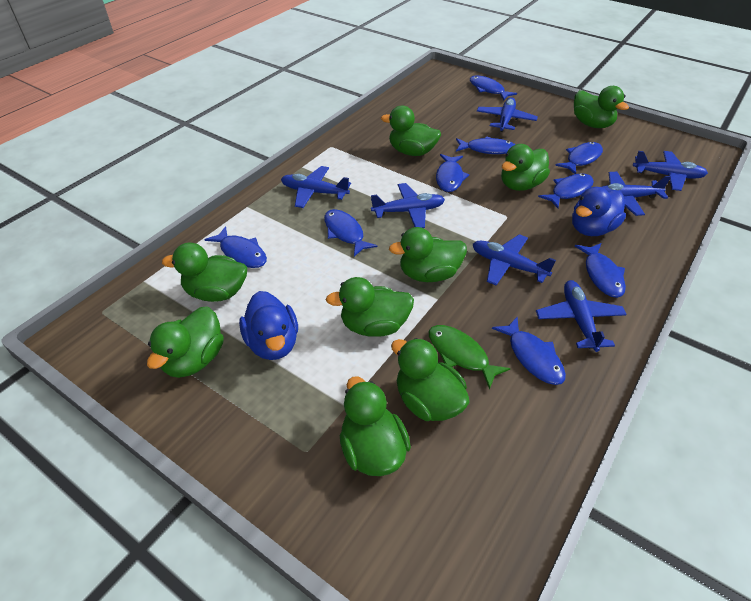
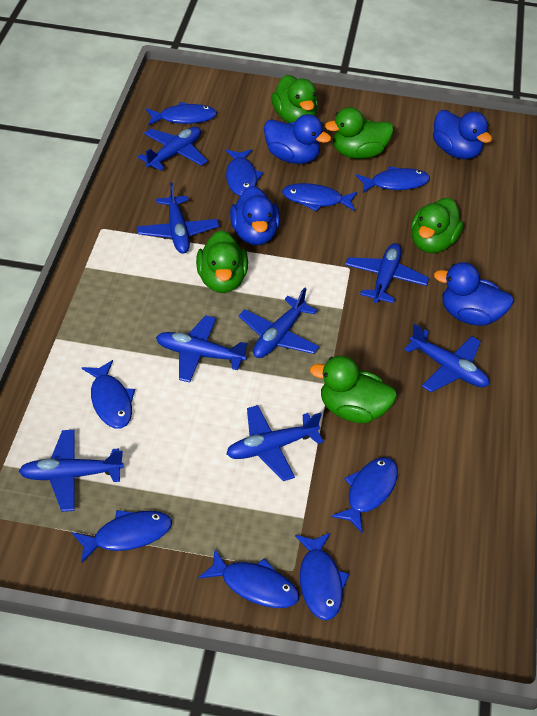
blue duck: [239,291,298,360] [572,187,626,236] = 2 -> [230,186,280,245] [264,114,331,164] [433,110,492,159] [434,262,514,326] = 4
blue plane: [281,166,351,208] [371,183,445,228] [473,234,556,286] [477,97,538,132] [536,280,627,352] [602,172,671,216] [633,151,708,191] = 7 -> [19,430,124,512] [136,182,219,254] [138,127,208,171] [156,316,247,382] [226,405,324,481] [238,288,319,358] [345,243,429,303] [404,324,489,392] = 8
green duck: [147,307,224,378] [162,242,247,302] [326,277,414,337] [340,377,411,476] [381,106,441,156] [389,227,467,282] [391,338,470,421] [501,144,550,191] [574,86,629,128] = 9 -> [196,230,248,293] [271,75,318,123] [310,356,397,423] [325,107,393,159] [411,198,464,253] = 5
green fish: [429,325,511,390] = 1 -> none = 0

